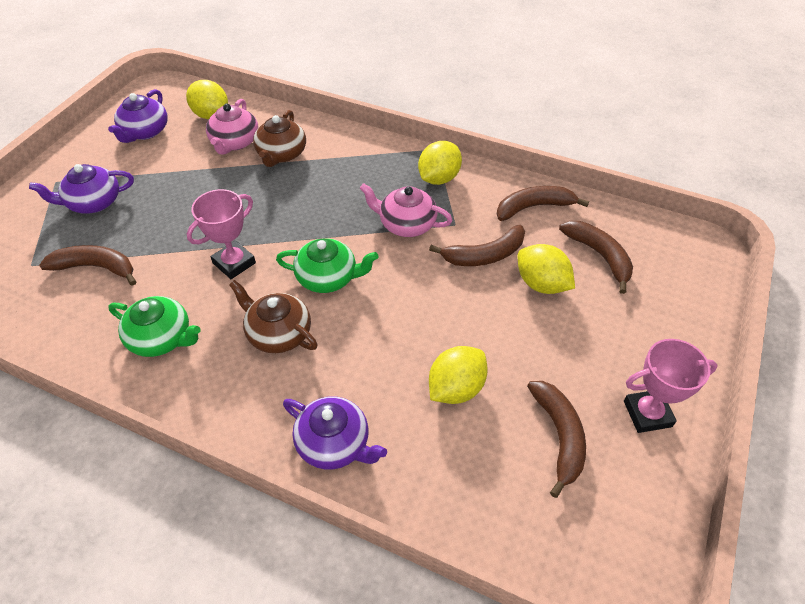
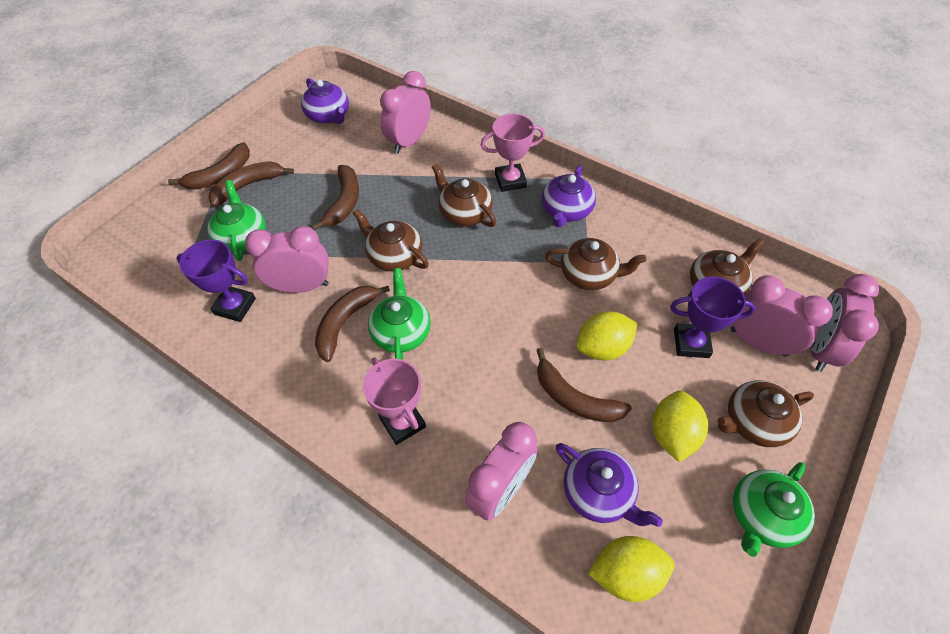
brown teapot: [229,280,318,353] [253,110,306,167] = 2 -> [353,209,429,271] [432,164,496,227] [545,238,647,290] [688,238,765,296] [717,380,814,447] = 5
green teapot: [108,296,201,357] [276,238,379,293] = 2 -> [207,180,266,261] [368,268,431,360] [733,462,815,557] = 3
pink clock: none = 0 -> [245,226,329,293] [380,71,431,154] [465,422,538,521] [731,275,833,357] [810,274,879,372] = 5
pink teapot: [206,99,258,155] [360,183,452,237] = 2 -> none = 0
purple trophy: none = 0 -> [176,239,256,322] [670,277,756,358] = 2
yellow lemon: [186,80,228,119] [418,141,462,185] [429,346,488,404] [518,244,575,294] = 4 -> [576,311,637,360] [588,536,675,602] [652,390,708,462] = 3

